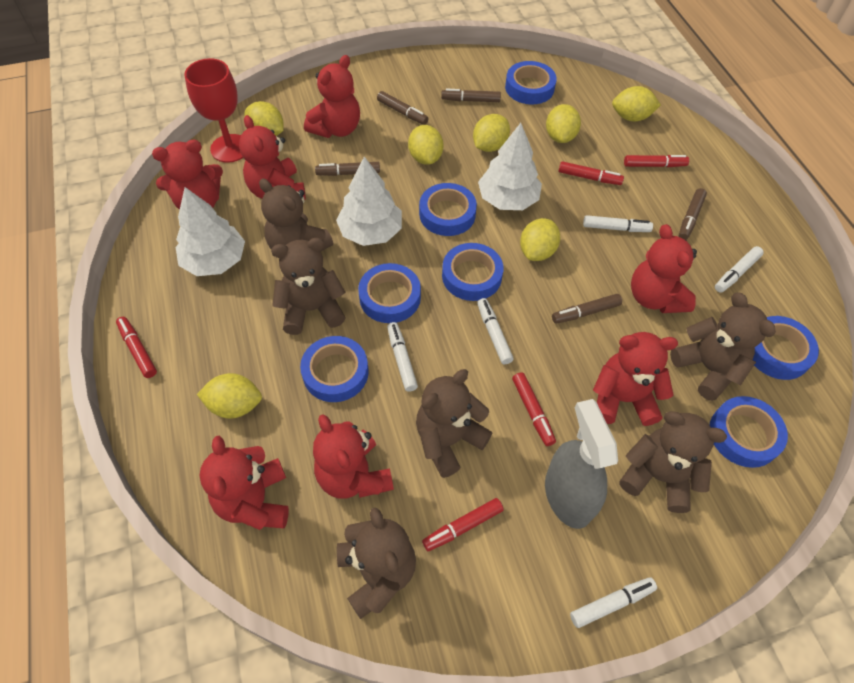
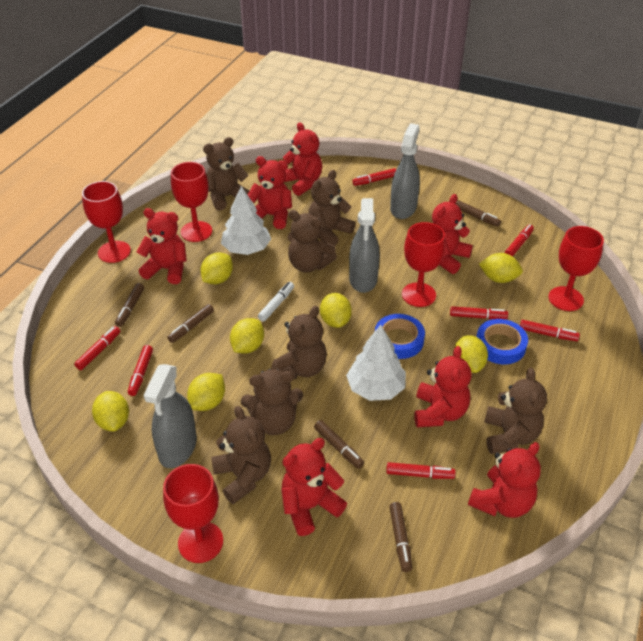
blue tape: [300,336,369,402] [358,263,421,323] [419,183,477,236] [442,243,504,301] [505,61,557,105] [710,396,788,468] [753,316,819,380] = 7 -> [375,314,425,359] [476,319,528,364] = 2
brown teddy bear: [259,179,333,252] [271,238,346,335] [337,507,416,619] [416,369,492,478] [619,411,727,513] [670,292,776,401] = 6 -> [203,137,249,211] [211,406,271,504] [241,369,303,435] [271,306,327,379] [288,210,337,273] [308,170,355,246] [484,368,547,454] = 7
grey spray bottle: [545,399,618,529] = 1 -> [144,364,197,468] [349,198,380,293] [390,123,420,219] = 3
red goblet: [185,58,243,163] = 1 -> [82,181,131,263] [163,464,223,563] [171,162,212,242] [402,222,445,307] [549,226,604,311] = 5
red marker: [116,317,157,378] [422,498,504,551] [512,372,556,446] [559,161,624,185] [624,155,689,167] = 5 -> [74,326,120,370] [128,345,153,396] [352,168,396,186] [386,462,455,479] [450,306,508,319] [505,224,534,256] [520,320,580,341] = 7
white marker: [387,322,418,392] [477,298,514,364] [570,577,657,628] [583,215,653,232] [715,246,764,293] = 5 -> [258,282,294,322] = 1
white tree: [176,187,245,276] [336,156,402,246] [478,123,542,210] = 3 -> [221,186,271,255] [346,325,406,401] = 2

